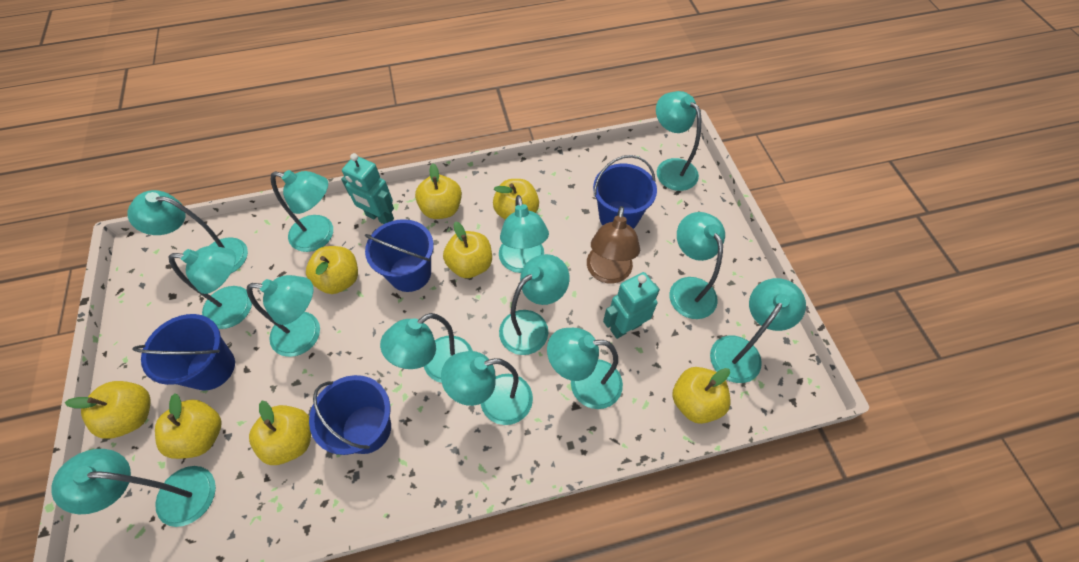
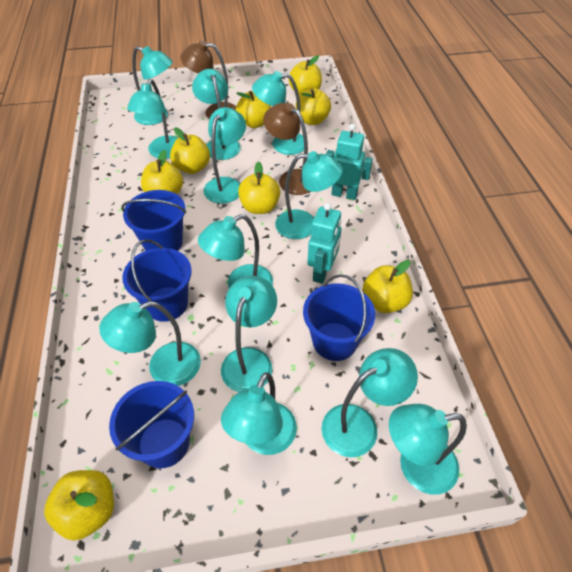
brown lamp: [587,206,640,284] = 1 -> [180,40,236,119] [263,103,311,195] = 2
turquoise lamp: [51,449,216,527] [127,190,248,273] [168,246,252,329] [247,275,320,357] [271,170,333,252] [380,313,473,383] [441,351,533,425] [499,195,549,273] [499,254,570,355] [547,328,623,409] [656,91,701,191] [669,212,725,319] [710,278,806,383] = 13 -> [99,301,201,386] [127,79,178,159] [132,46,173,125] [192,69,241,160] [198,214,273,288] [203,107,246,204] [221,276,277,392] [221,372,297,455] [252,71,304,155] [275,151,343,239] [322,348,418,457] [389,404,467,495] = 12

